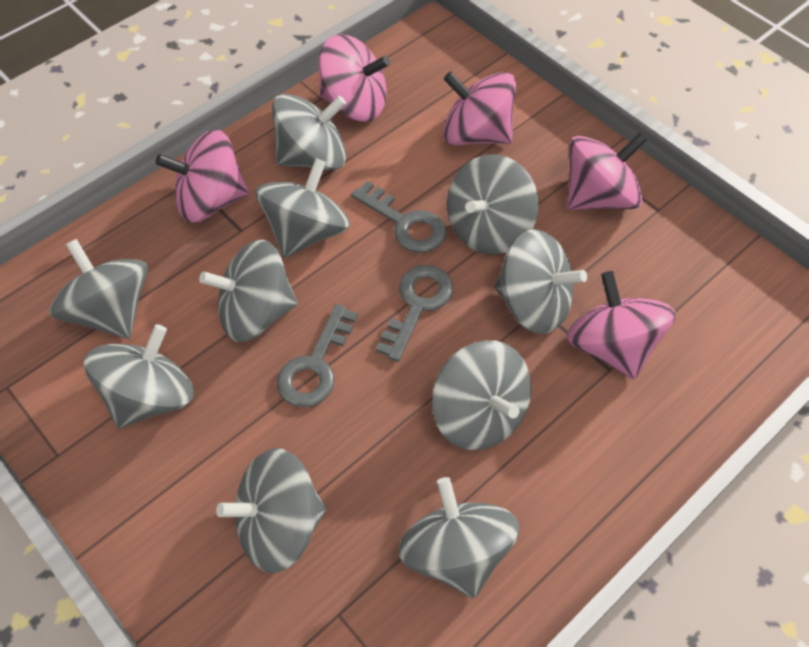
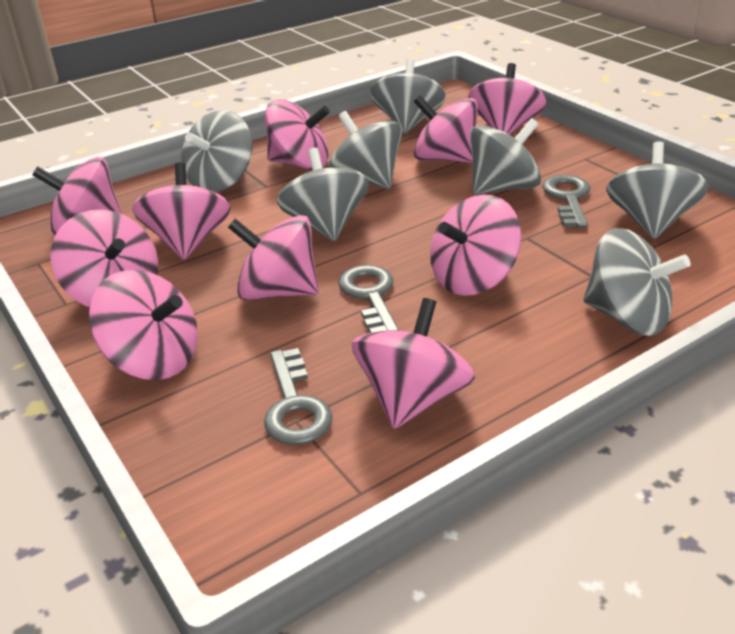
grey spinning top: [49,239,148,339] [84,324,194,428] [199,240,298,342] [216,448,326,573] [256,158,350,258] [272,94,346,170] [398,477,519,598] [432,340,531,450] [447,154,538,254] [495,229,587,334] = 10 -> [181,110,253,192] [277,148,369,241] [328,111,402,189] [370,58,446,134] [470,118,541,195] [583,228,691,336] [606,141,709,239] = 7
pink spinning top: [155,130,249,223] [319,34,390,122] [443,72,516,145] [567,132,647,210] [567,271,675,379] = 5 -> [32,157,122,236] [50,209,158,307] [89,270,198,380] [132,162,231,260] [228,215,319,300] [265,99,330,170] [352,298,475,429] [414,95,478,163] [430,195,521,296] [468,63,546,135] = 10

